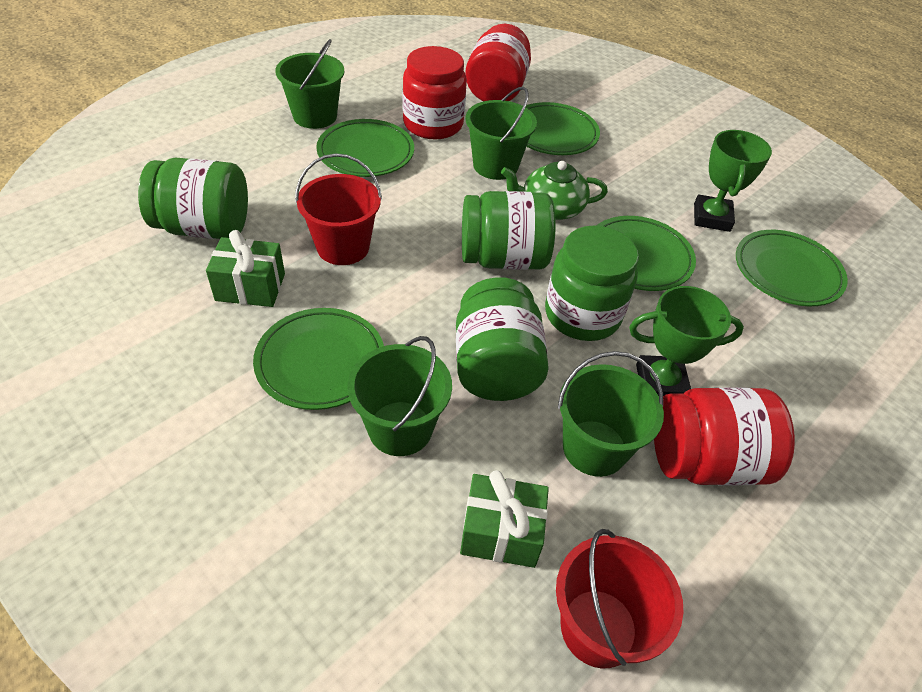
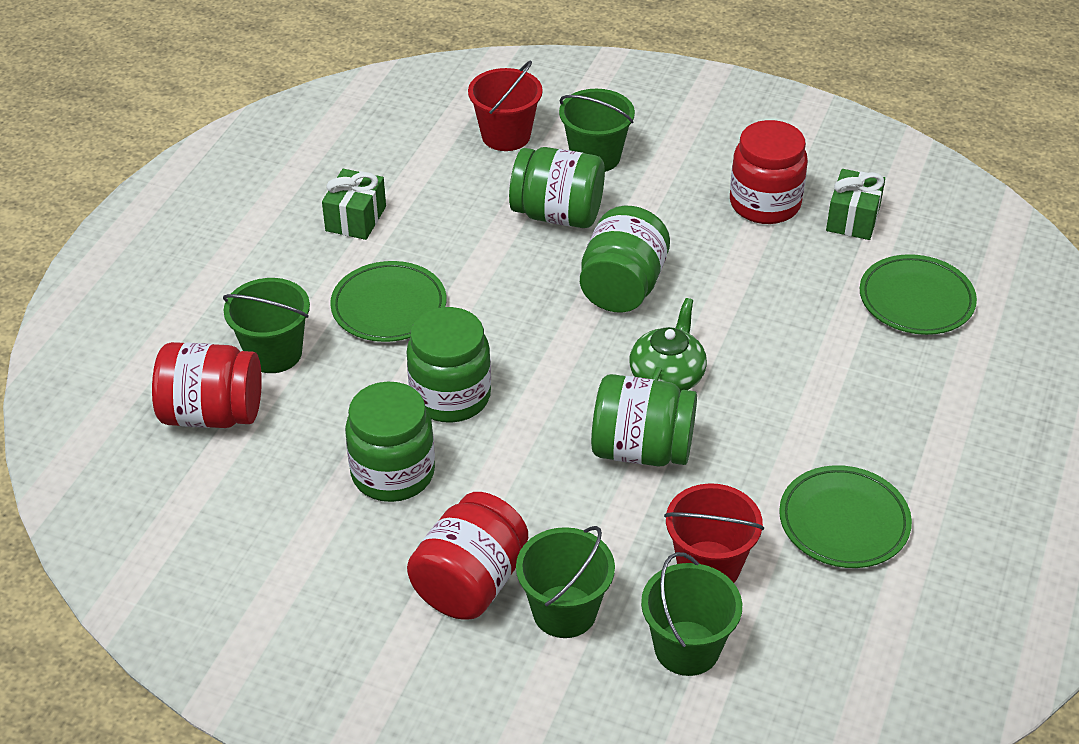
green jar: [138,158,248,239] [456,277,549,401] [462,191,556,270] [545,225,639,341] = 4 -> [345,381,435,502] [407,307,491,423] [509,147,605,228] [580,206,670,313] [591,374,697,466] = 5
green plate: [253,308,384,410] [316,119,414,177] [526,102,600,155] [596,216,696,291] [736,230,848,306] = 5 -> [330,261,447,342] [779,465,912,568] [860,254,977,335] = 3
green trophy: [629,286,744,396] [694,130,772,232] = 2 -> none = 0

